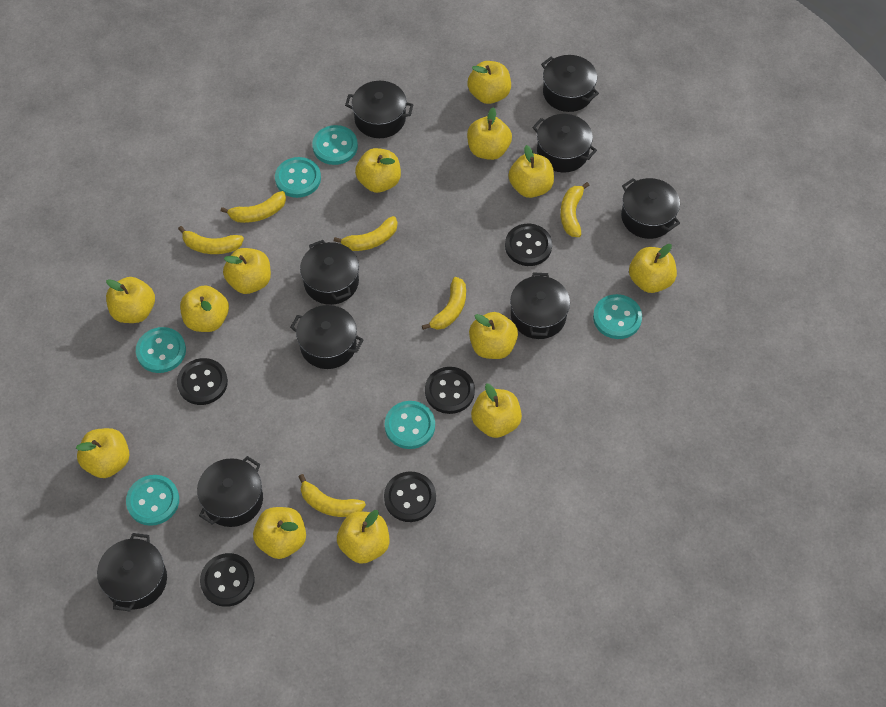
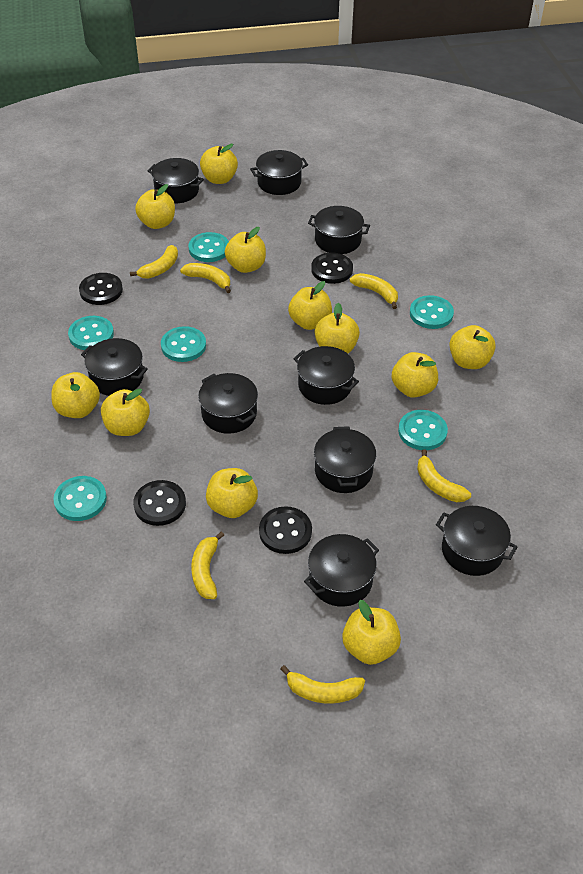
black button: [177,358,228,405] [200,553,255,607] [384,471,436,522] [425,367,475,414] [505,224,552,266] = 5 -> [79,273,123,305] [133,480,186,526] [259,506,312,554] [311,253,353,284] = 4
yellow apple: [76,428,130,478] [106,277,155,323] [180,285,229,332] [223,248,271,294] [253,507,306,559] [337,510,390,564] [355,148,401,193] [467,107,512,160] [468,61,511,104] [469,312,518,359] [471,383,522,438] [509,145,554,198] [629,244,677,293] = 13 -> [51,372,100,418] [101,389,150,436] [135,184,175,229] [200,144,238,184] [206,468,258,518] [225,227,266,273] [288,281,332,330] [315,303,360,354] [342,600,401,665] [392,352,438,398] [449,325,496,369] = 11

